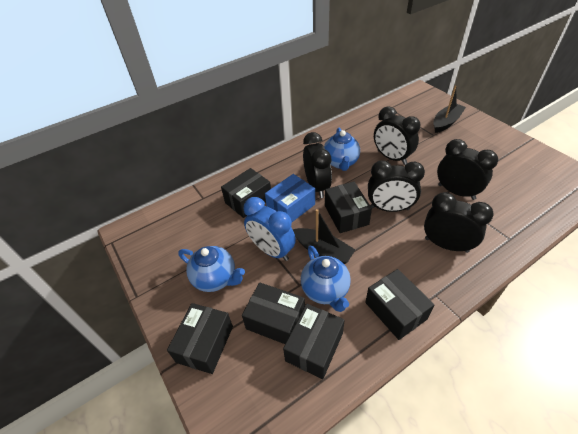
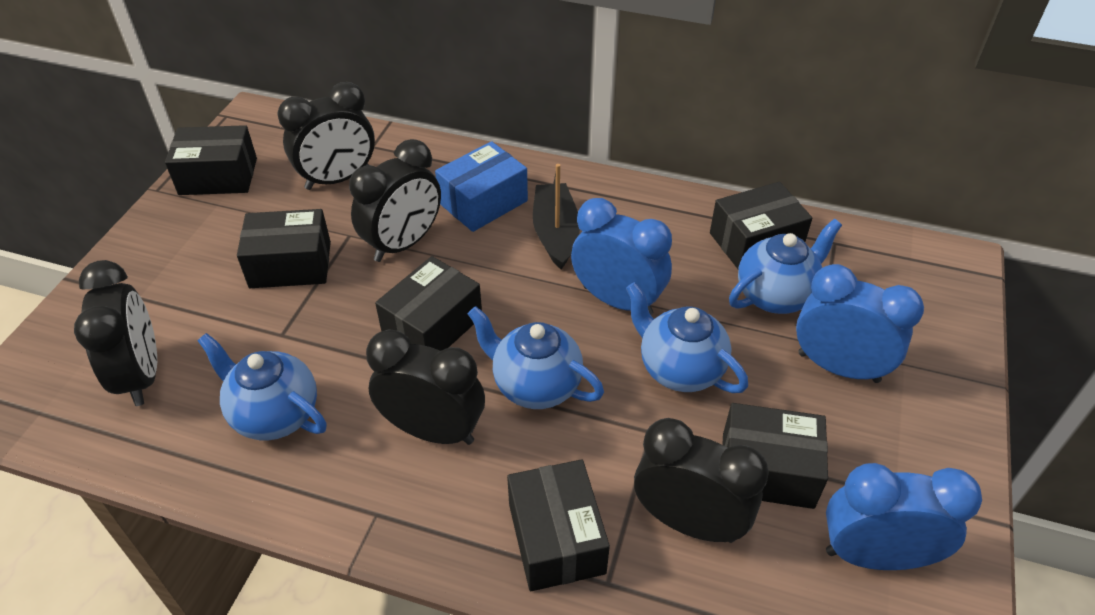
black boat: [293,209,355,264] [433,85,466,133] = 2 -> [533,164,580,269] = 1
blue clock: [244,197,296,261] = 1 -> [571,198,672,315] [796,264,924,383] [826,463,982,570] = 3
blue teapot: [178,246,245,292] [301,245,351,312] [324,128,360,171] = 3 -> [197,333,327,440] [468,306,604,409] [626,282,748,393] [729,219,842,314] = 4

